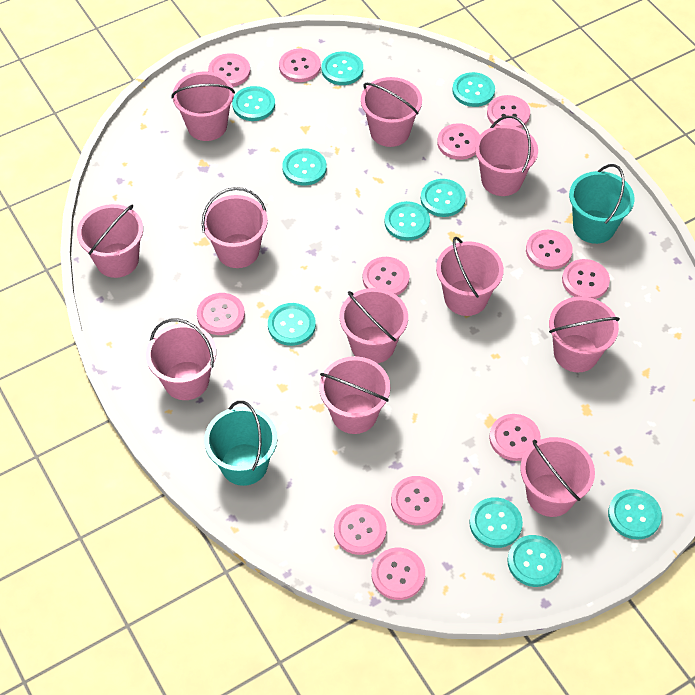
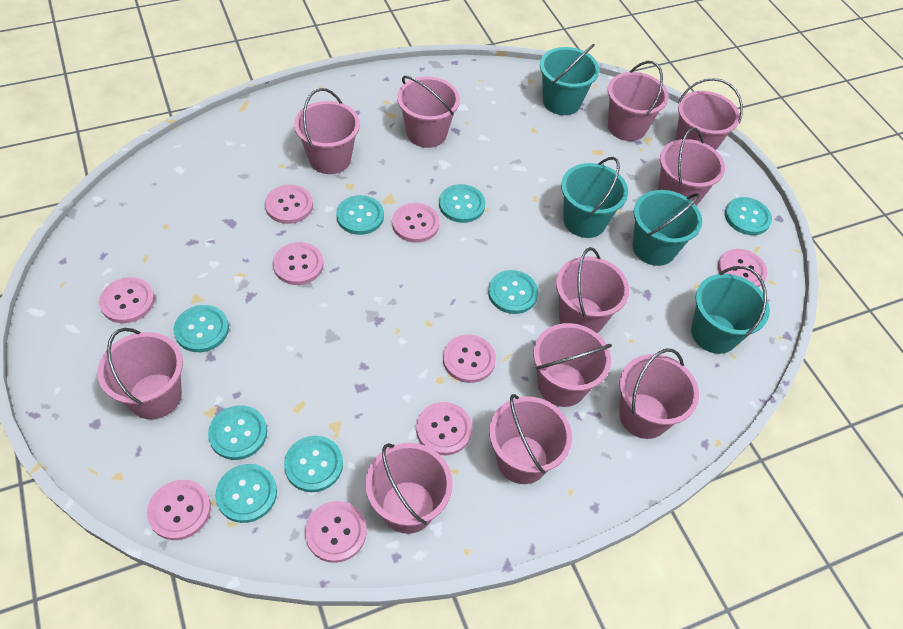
pink button: [197,293,245,335] [208,53,250,87] [279,48,321,82] [334,504,387,555] [363,257,410,295] [372,548,425,600] [391,476,443,525] [437,123,480,160] [487,95,530,128] [489,414,541,461] [526,230,573,270] [562,259,610,299] = 12 -> [99,277,155,323] [147,480,211,540] [265,185,313,224] [273,242,323,285] [305,501,367,563] [392,203,440,243] [416,402,472,455] [443,334,496,383] [718,249,767,287] = 9
turquoise bucket: [204,401,277,486] [569,164,635,244] = 2 -> [540,44,600,115] [561,157,628,238] [633,190,702,266] [691,266,770,354] = 4
turquoise button: [232,86,275,121] [268,303,316,346] [282,148,327,186] [322,52,363,85] [384,201,430,241] [421,179,466,217] [452,72,495,107] [469,497,523,548] [507,535,562,587] [608,489,662,540] = 10 -> [174,305,229,352] [208,405,267,460] [215,464,277,523] [284,436,343,492] [336,195,384,235] [439,184,486,223] [488,270,538,314] [725,197,772,235] = 8

